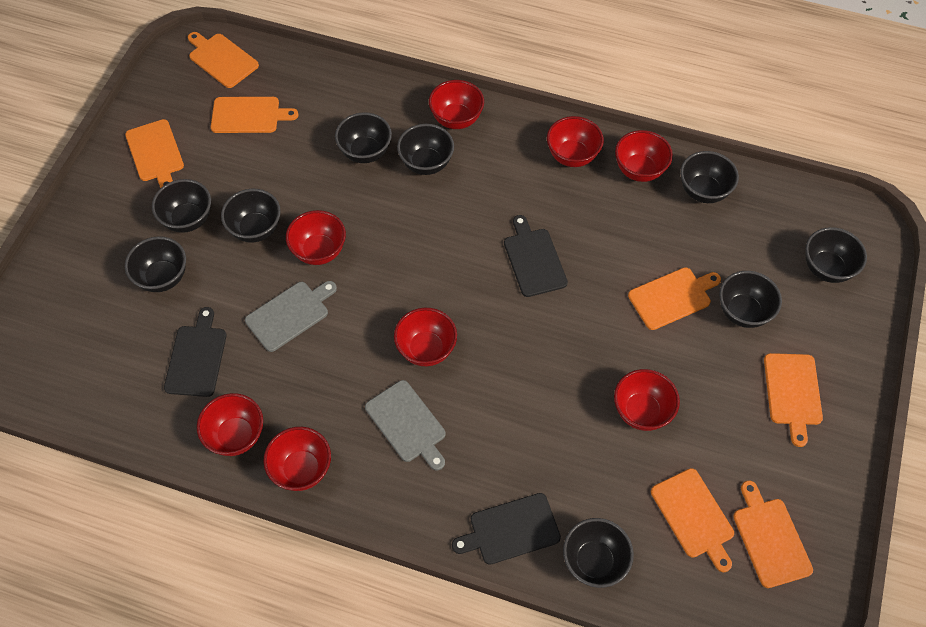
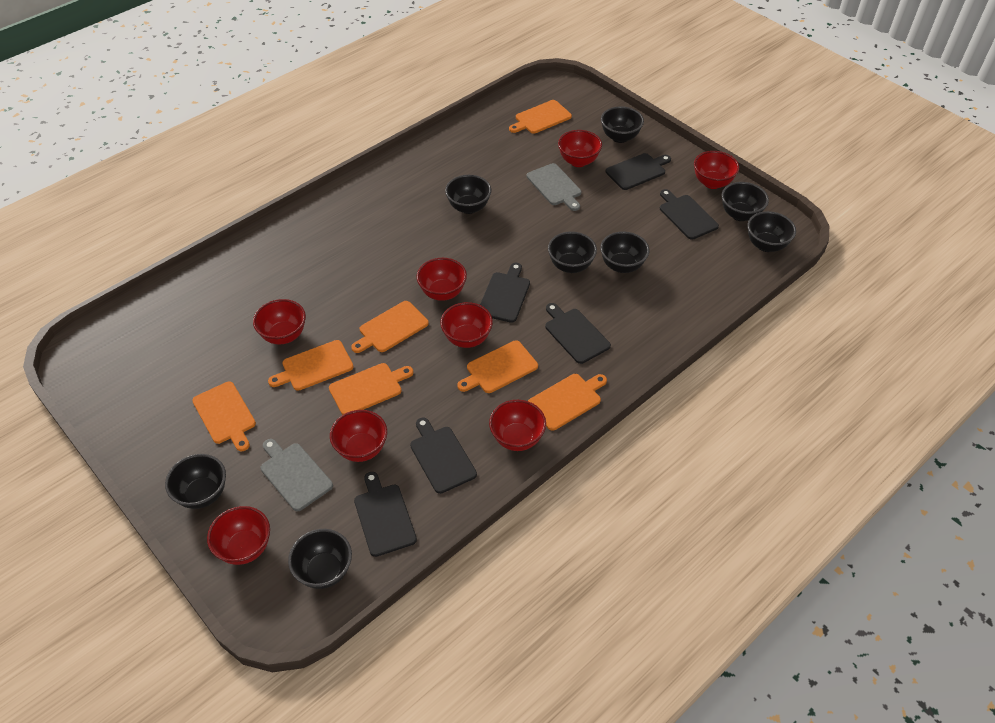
black bowl: [125,236,186,292] [152,179,211,233] [221,189,281,242] [335,112,392,163] [397,124,454,175] [563,518,634,588] [680,151,739,203] [719,271,782,328] [805,227,867,283] = 9 -> [165,454,226,509] [288,529,352,589] [445,175,492,214] [548,231,597,273] [600,231,649,273] [601,106,644,143] [722,182,769,221] [747,211,796,252] = 8
black cutting board: [164,307,227,397] [452,493,561,565] [504,215,568,297] = 3 -> [354,472,417,557] [410,417,477,494] [480,263,530,323] [545,303,611,364] [606,153,671,190] [660,189,719,240] = 6

